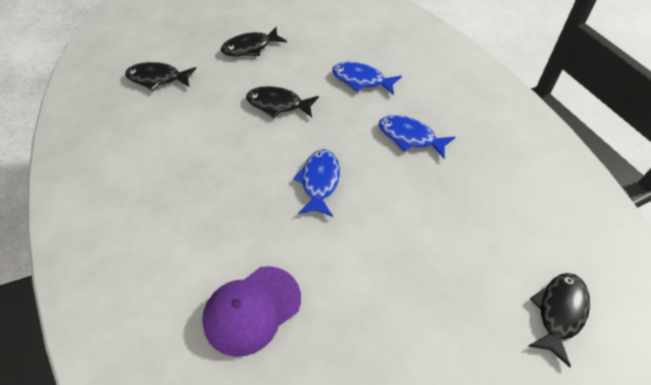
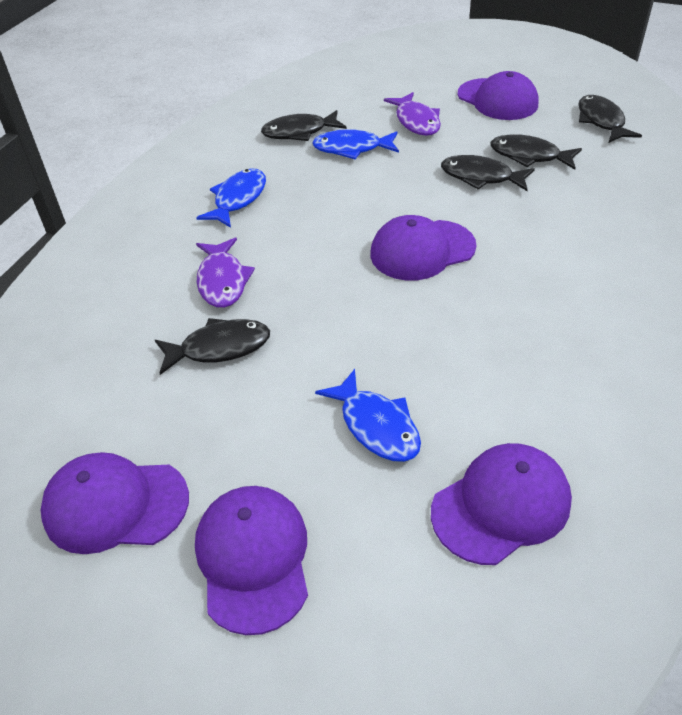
black fish: [125,62,196,91] [221,27,287,56] [246,86,319,118] [529,273,590,367] = 4 -> [155,318,270,375] [261,110,346,141] [441,155,535,191] [490,134,582,170] [578,95,642,143] = 5
purple cap: [202,266,301,357] = 1 -> [41,452,189,554] [195,486,308,635] [370,215,476,281] [431,443,572,565] [458,71,538,120] = 5
purple fish: none = 0 -> [196,238,255,308] [384,92,441,136] = 2

